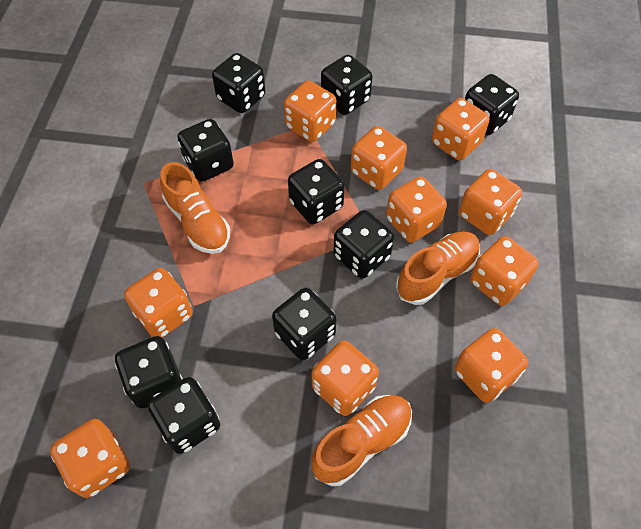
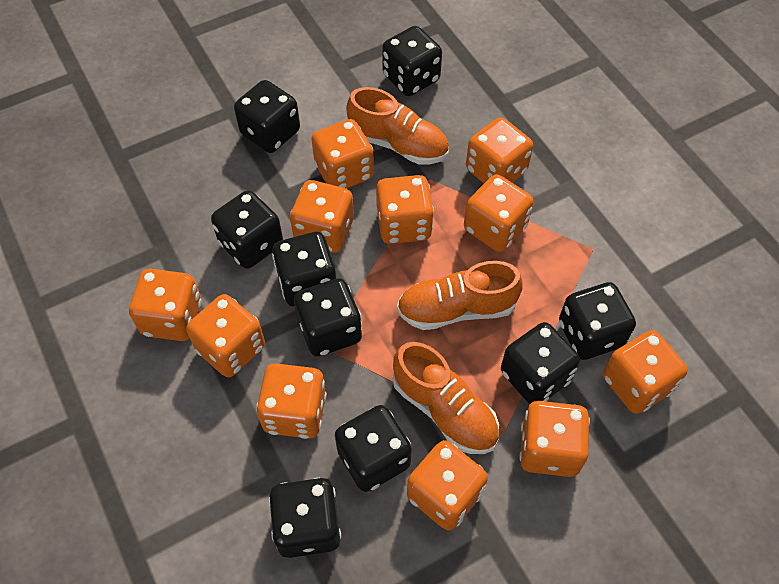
orange dice: [50,419,130,498] [124,268,193,338] [284,80,336,142] [311,340,379,416] [351,126,407,190] [386,176,447,243] [432,98,490,160] [454,328,528,403] [459,169,522,235] [470,236,539,306] = 10 -> [129,269,202,341] [186,294,265,377] [256,363,327,439] [290,180,354,253] [311,119,374,189] [376,175,434,244] [407,440,488,530] [464,174,534,252] [466,117,533,183] [519,401,590,477] [603,330,688,414] = 11

